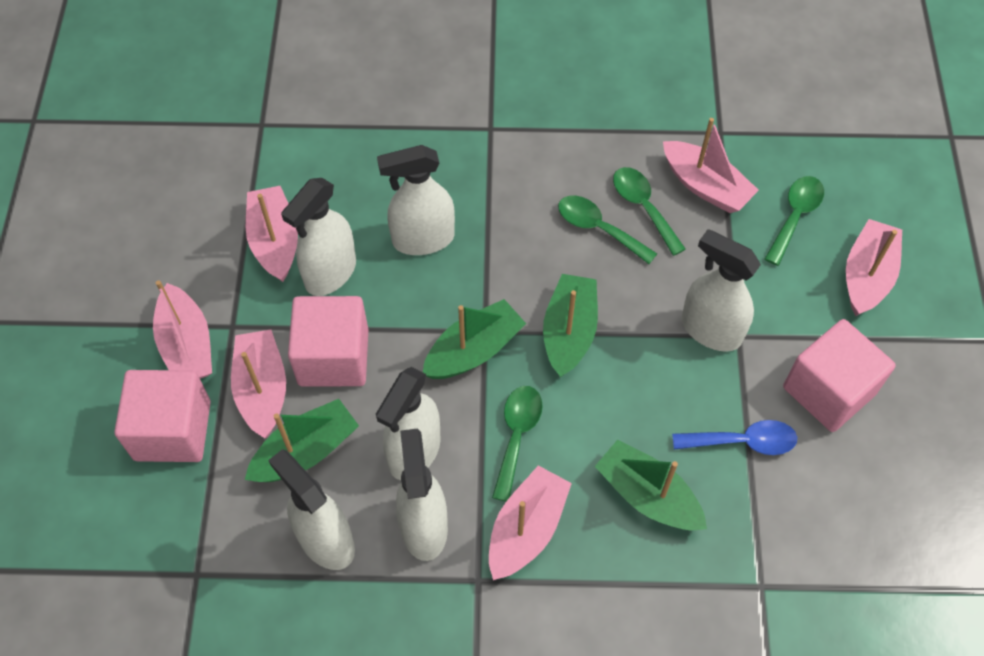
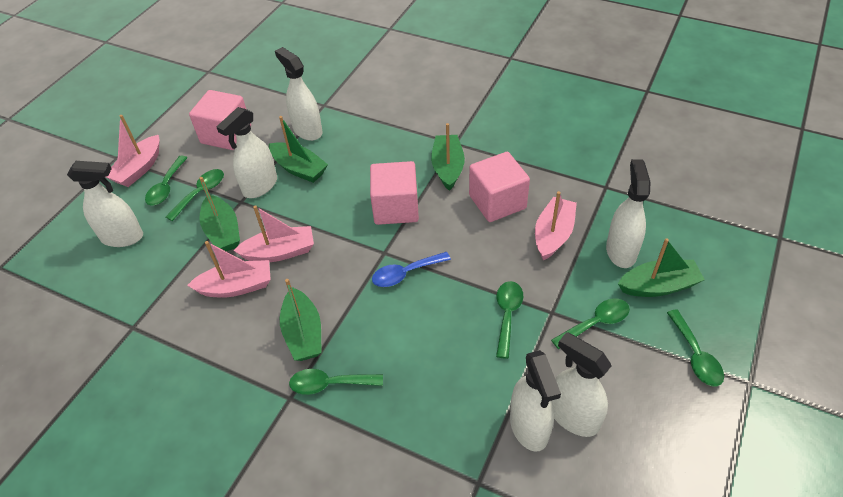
green boat: [245,399,359,482] [423,299,526,379] [543,274,598,377] [595,440,707,530] = 4 -> [199,177,240,252] [269,116,328,183] [280,279,322,361] [431,123,465,191] [618,238,705,297] = 5
green spoon: [492,386,543,501] [558,196,657,264] [613,167,686,256] [765,176,824,266] = 4 -> [145,155,188,205] [166,169,224,221] [289,369,383,395] [496,281,523,359] [551,298,630,349] [667,310,724,386] = 6
pink boat: [153,280,212,379] [231,330,286,438] [246,186,298,282] [489,466,572,580] [663,118,759,213] [846,219,902,316] = 6 -> [106,115,159,187] [187,241,271,298] [233,205,314,262] [535,191,577,261] = 4

